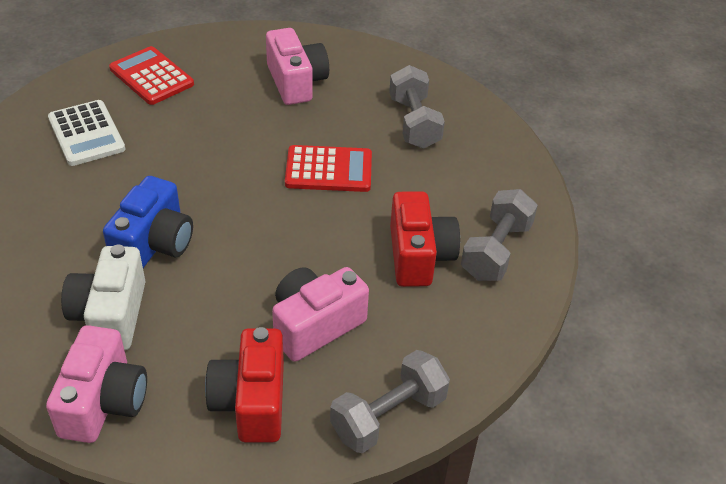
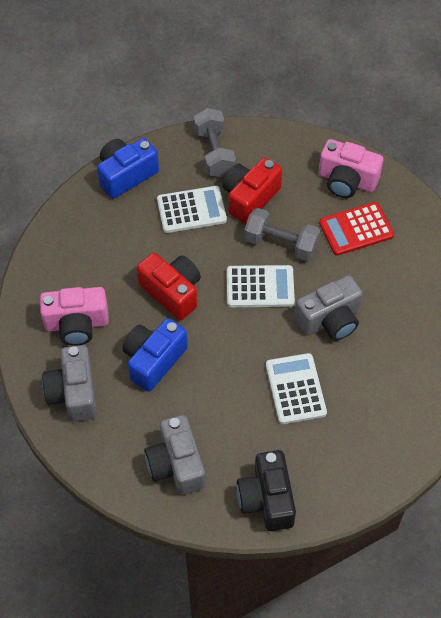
black camera: none = 0 -> [237,450,296,531] = 1
blue camera: [103,176,193,268] = 1 -> [97,138,159,199] [122,318,188,392] = 2
grey camera: none = 0 -> [42,345,97,421] [144,415,205,495] [295,275,363,341] = 3
grey dumbbell: [330,350,450,453] [389,65,445,149] [461,189,538,281] = 3 -> [194,108,236,177] [244,208,320,261] = 2
pink camera: [46,325,147,443] [266,28,329,105] [272,267,369,362] = 3 -> [40,287,109,346] [319,139,384,198] = 2
red calculator: [109,46,194,105] [285,145,372,192] = 2 -> [319,202,394,256] = 1
white calculator: [48,100,125,166] = 1 -> [157,186,227,233] [227,265,295,307] [266,353,327,424] = 3
white camera: [61,244,145,350] = 1 -> none = 0

